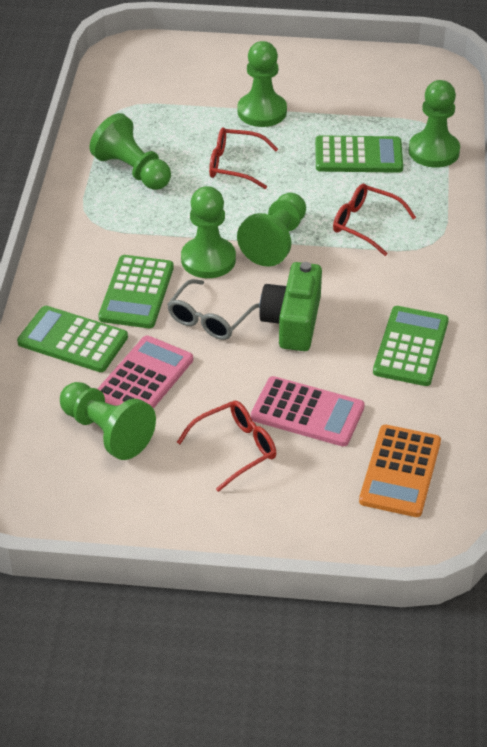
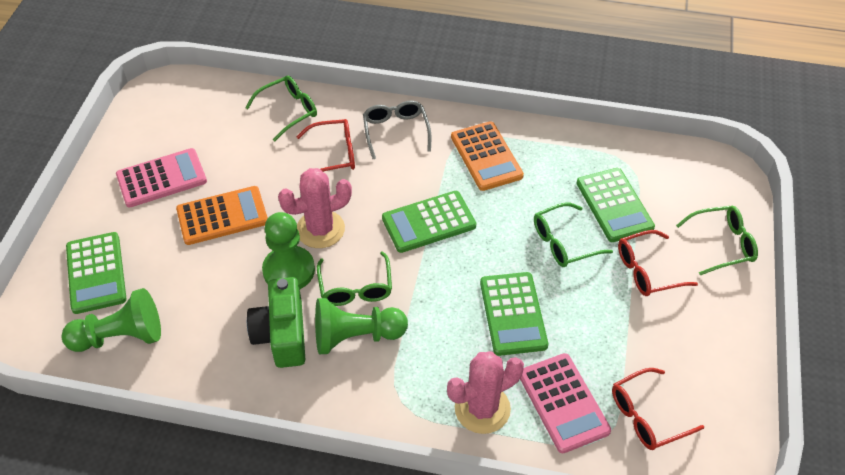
green glasses: none = 0 -> [245,76,317,141] [317,251,392,306] [534,202,613,267] [676,206,758,275] = 4
green pawn: [60,382,156,460] [89,113,171,190] [181,186,236,278] [237,193,306,267] [238,41,287,127] [409,80,460,168] = 6 -> [62,288,161,352] [262,212,315,289] [315,298,408,354] = 3
orange calculator: [359,425,441,517] = 1 -> [176,186,268,245] [451,121,524,191] = 2
pink cactus: none = 0 -> [278,168,352,248] [447,351,524,434] = 2

